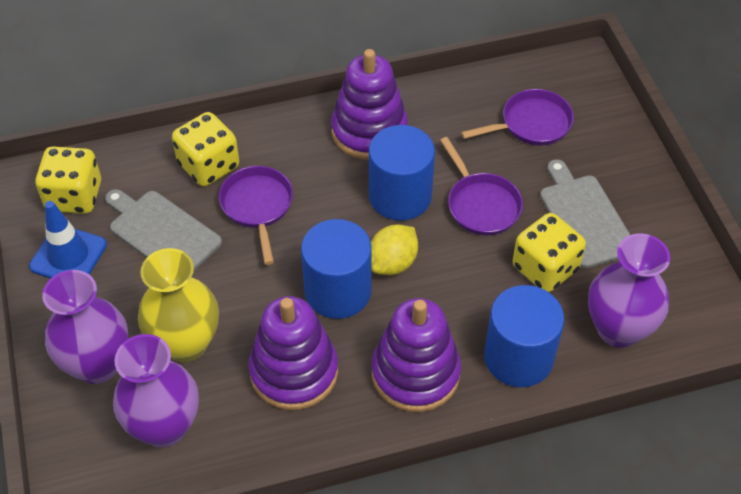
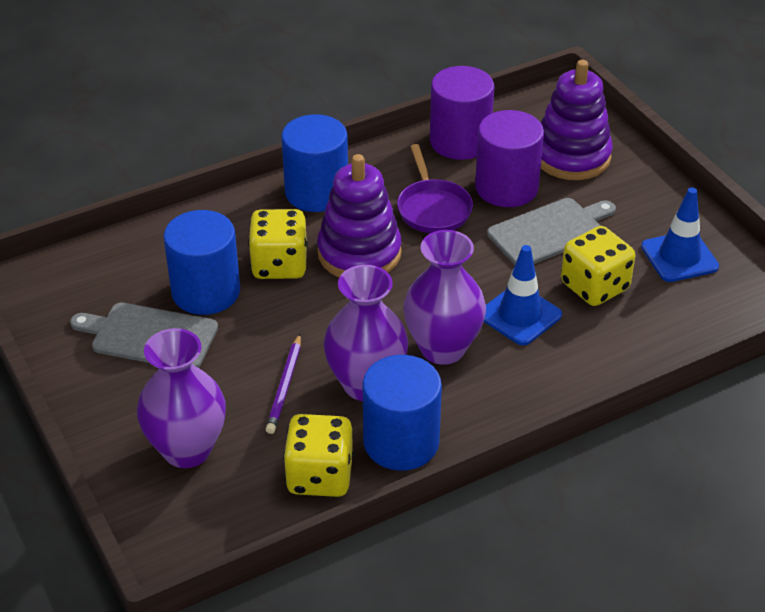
blue traffic cone: [29,201,107,279] = 1 -> [484,245,562,345] [641,187,719,282] = 2
purple cylinder: none = 0 -> [430,66,494,160] [475,110,544,207] = 2
purple pan: [219,166,293,265] [440,137,523,235] [461,89,574,145] = 3 -> [397,144,473,233] = 1
purple pencil: none = 0 -> [266,334,301,434] = 1
purple stacking toy: [248,296,338,410] [331,49,408,160] [372,298,461,412] = 3 -> [317,154,402,277] [541,60,613,180] = 2
yellow lemon: [371,225,418,275] = 1 -> none = 0
yellow vase: [138,248,219,362] = 1 -> none = 0

